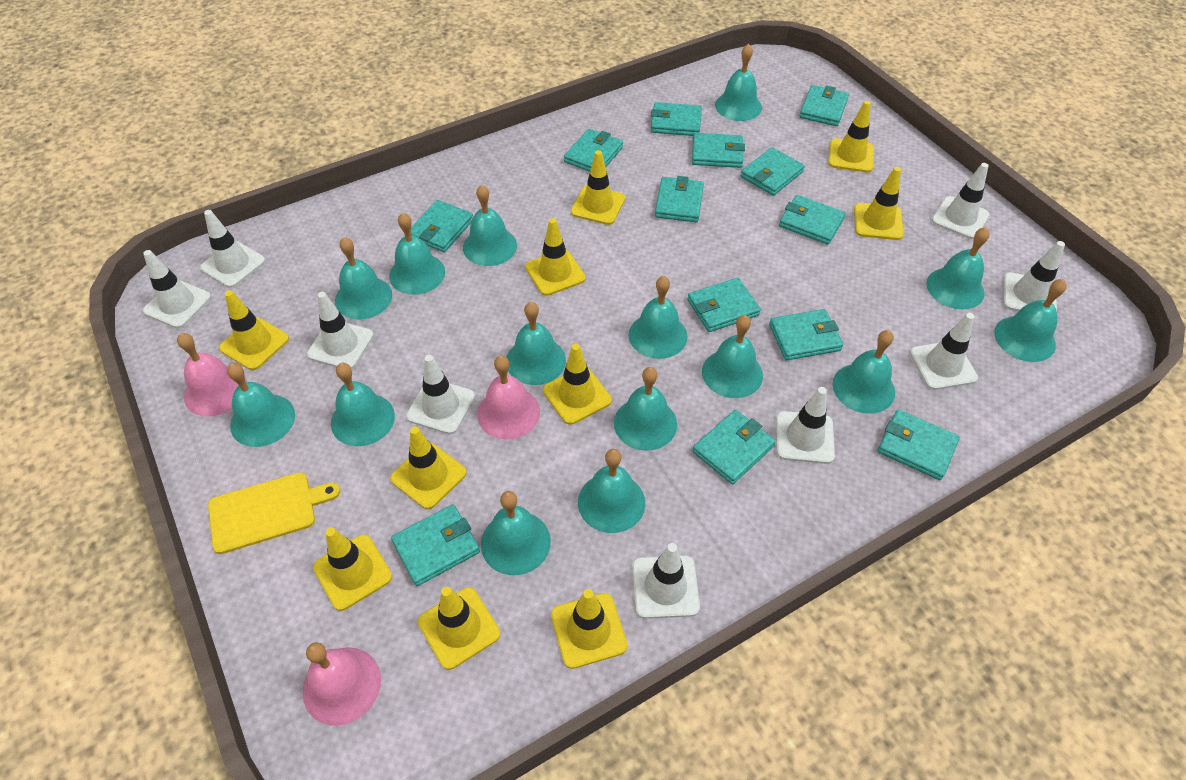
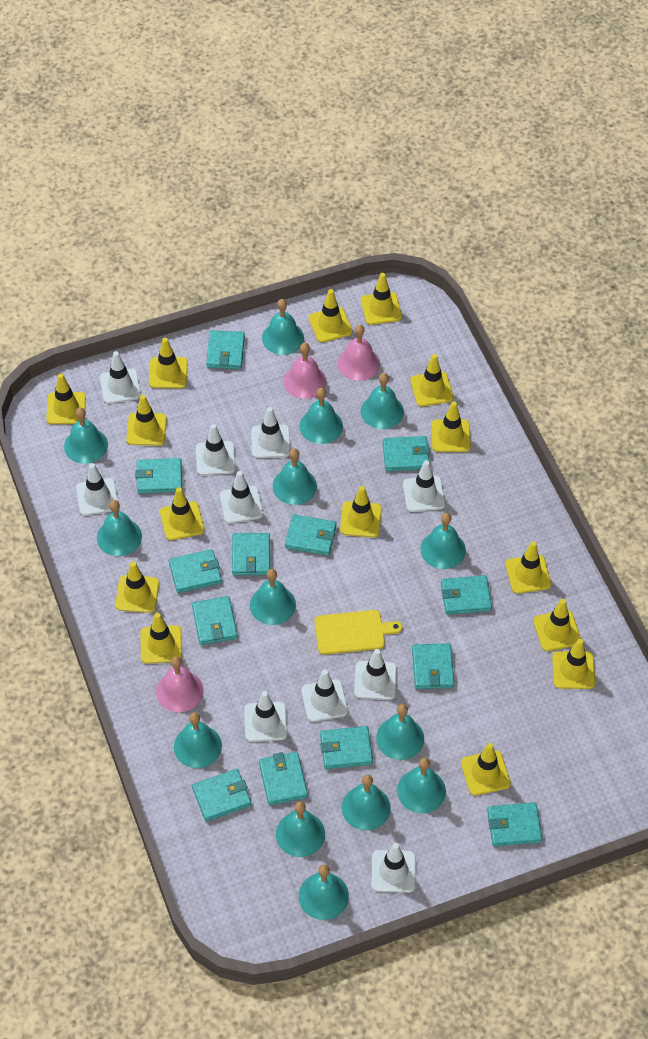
turquoise bell: [227,363,295,447] [331,363,395,446] [335,237,392,319] [389,213,445,295] [463,185,517,266] [481,491,551,575] [507,302,566,385] [578,449,645,533] [614,367,677,451] [629,276,687,359] [702,315,763,398] [715,44,762,121] [833,330,895,414] [926,227,990,310] [994,279,1067,362] = 15 -> [64,408,108,464] [97,500,142,556] [174,712,222,768] [250,569,296,625] [262,299,304,355] [273,448,317,505] [276,801,325,857] [299,388,343,444] [299,864,349,920] [342,775,391,830] [361,373,404,429] [376,704,424,760] [397,758,446,813] [420,513,466,569] = 14
white traffic cone: [143,250,212,328] [200,210,266,288] [307,292,374,369] [406,355,475,434] [632,543,700,619] [776,387,835,464] [910,313,978,390] [931,163,990,239] [1003,241,1065,311] = 9 -> [76,463,118,516] [100,351,141,404] [196,424,236,475] [220,471,263,524] [244,691,287,742] [251,407,290,458] [301,670,348,722] [354,649,397,700] [371,843,416,893] [403,460,445,512] = 10
yellow traffic cone: [219,290,289,370] [313,528,392,611] [390,426,467,509] [418,586,500,670] [525,218,586,296] [543,344,612,425] [551,589,627,669] [571,150,625,225] [828,101,874,172] [854,167,904,240] = 10 -> [46,373,86,424] [115,561,159,613] [126,395,167,446] [140,613,182,664] [149,338,188,388] [160,487,204,540] [309,289,352,342] [340,486,382,538] [361,273,402,325] [410,354,453,407] [431,401,471,452] [461,743,511,796] [506,541,551,594] [533,599,581,651] [552,639,595,689] = 15

